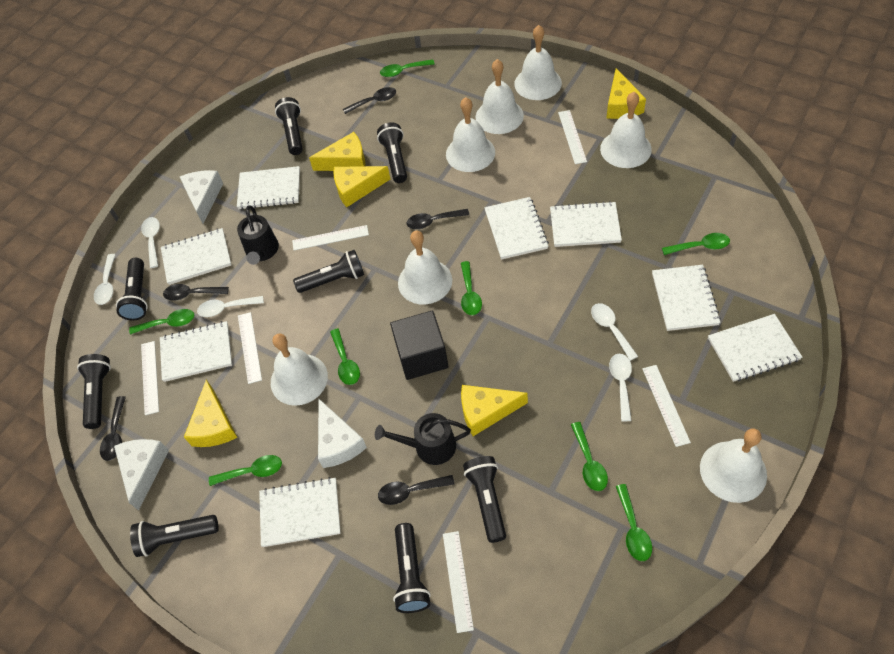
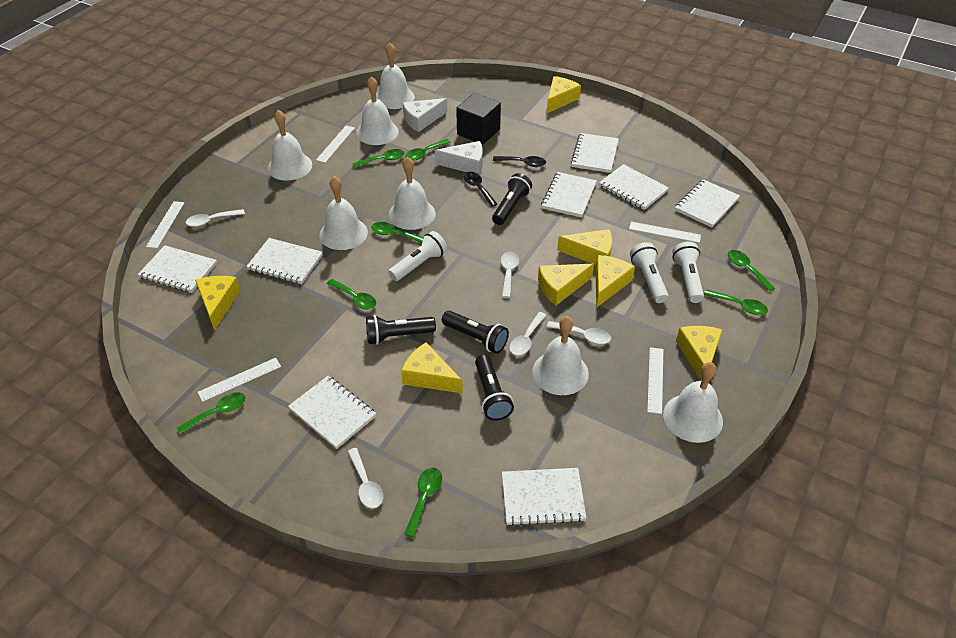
black flashlight: [77,354,111,429] [116,258,148,321] [130,515,218,557] [275,97,303,155] [293,250,364,293] [377,122,407,183] [393,523,431,613] [463,456,506,543] = 8 -> [366,315,436,345] [442,311,509,354] [475,355,514,421] [492,173,532,225] = 4
black spoon: [100,396,126,461] [163,284,229,301] [343,87,396,114] [378,475,455,505] [407,209,469,229] = 5 -> [464,172,497,207] [493,156,546,167] = 2
black watering can: [237,206,279,265] [375,413,471,465] = 2 -> none = 0
white cheese: [114,439,169,511] [180,170,223,224] [318,399,367,468] = 3 -> [403,98,448,132] [435,141,483,174] = 2
white flashlight: none = 0 -> [388,231,447,281] [630,242,669,303] [672,242,704,303] = 3
white ruler: [141,341,159,415] [238,312,262,384] [292,225,369,250] [443,531,474,633] [558,110,587,164] [642,365,691,447] = 6 -> [146,201,185,248] [197,358,281,402] [316,125,355,163] [629,221,701,243] [647,347,663,414] = 5
yellow cheese: [184,380,238,447] [309,132,366,171] [333,166,390,207] [461,385,528,436] [607,68,646,119] = 5 -> [195,276,240,331] [401,342,463,394] [538,264,594,305] [547,76,581,113] [557,229,613,265] [595,255,635,308] [676,326,723,381] = 7

